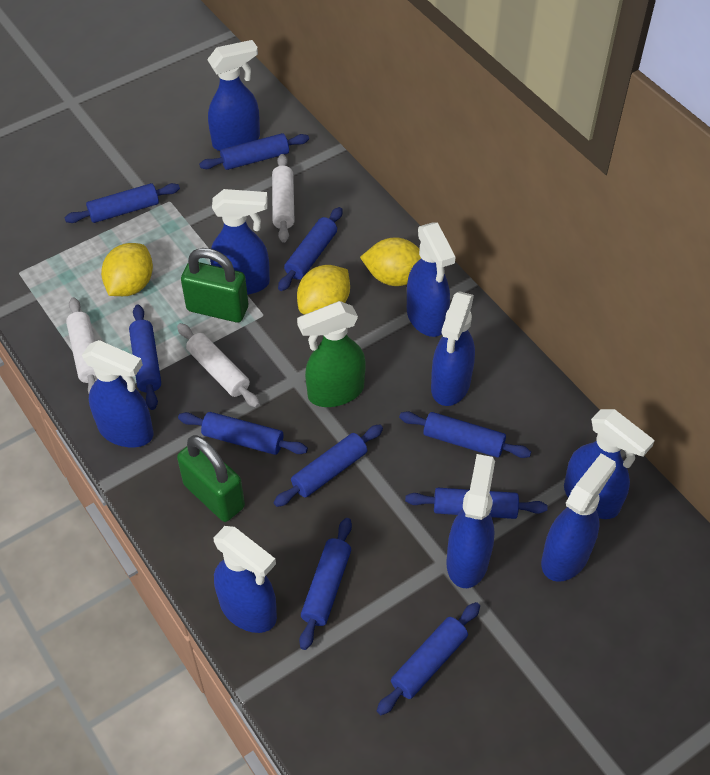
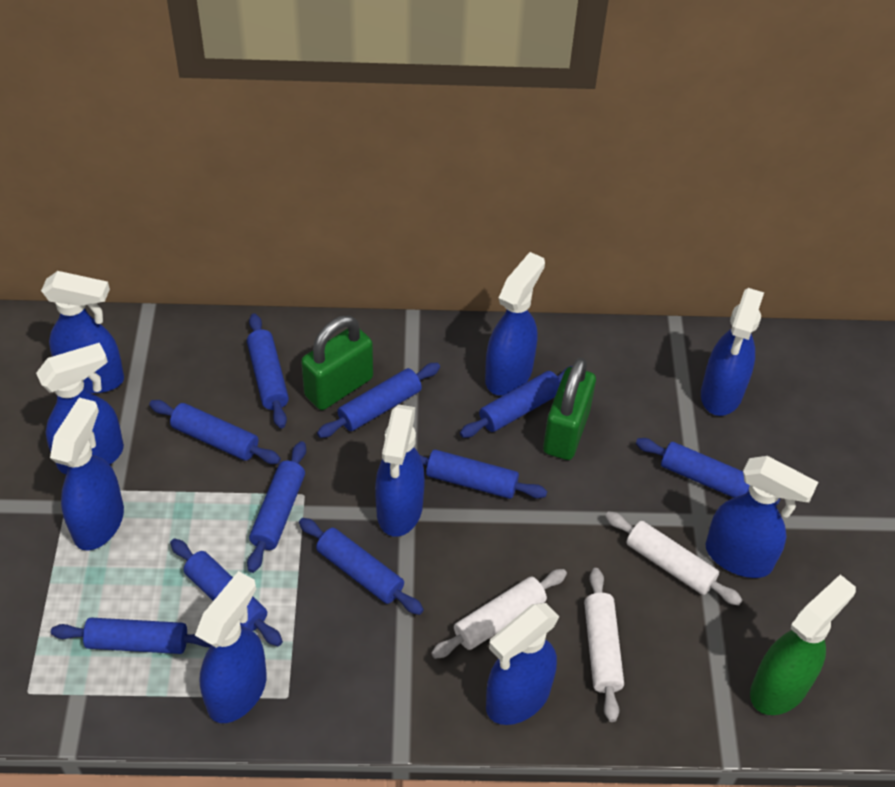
yellow lemon: [101,243,153,296] [297,265,350,315] [360,237,421,286] = 3 -> none = 0

